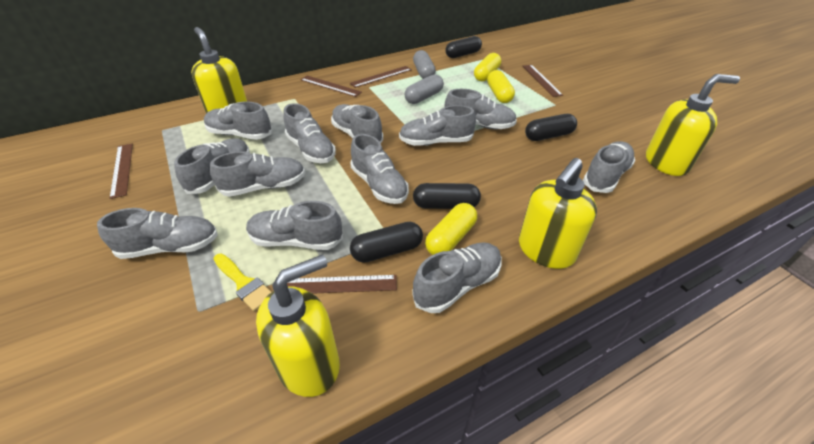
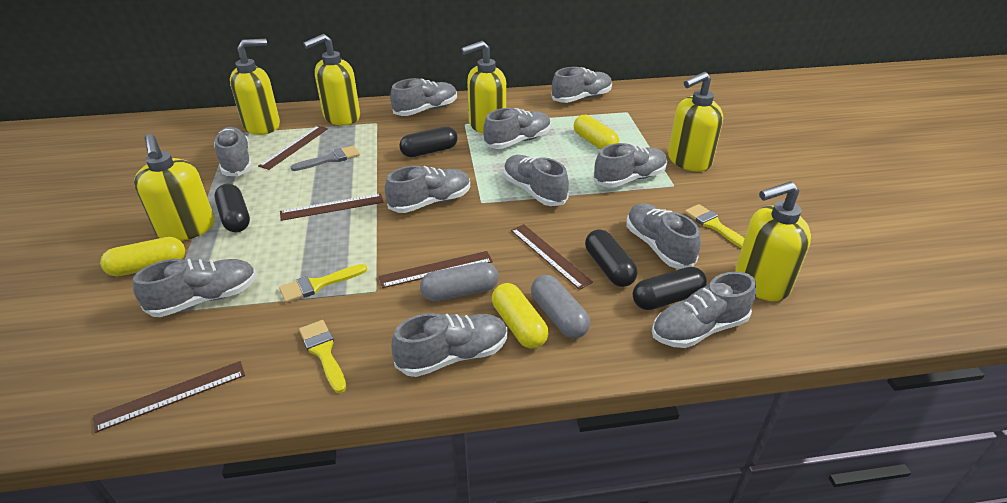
grey brush: none = 0 -> [291,146,360,171] = 1
grey shoe: [97,208,218,259] [174,138,250,194] [204,101,272,140] [210,151,306,197] [246,201,343,250] [283,103,336,163] [331,104,383,143] [350,134,409,204] [399,105,476,146] [412,242,502,313] [445,89,517,129] [583,141,635,193] = 12 -> [133,259,257,317] [214,127,252,176] [385,166,470,213] [390,78,457,116] [391,313,507,377] [483,108,551,149] [503,155,569,206] [551,67,612,103] [593,143,667,188] [626,203,701,269] [652,272,756,348] = 11
yellow brush: [213,253,271,311] = 1 -> [279,264,367,303] [299,320,347,393] [685,204,745,248] = 3
yellow soap dispenser: [191,27,247,113] [256,255,340,397] [519,158,597,269] [646,74,740,176] = 4 -> [134,134,215,241] [230,39,280,135] [303,34,360,125] [461,41,506,134] [668,72,723,172] [735,181,811,301] = 6

